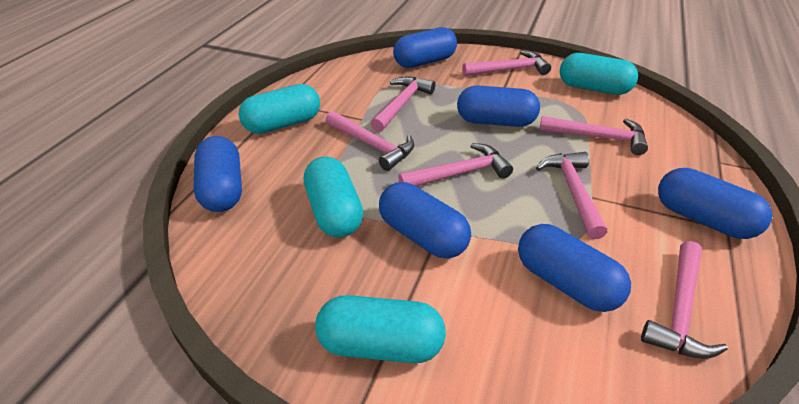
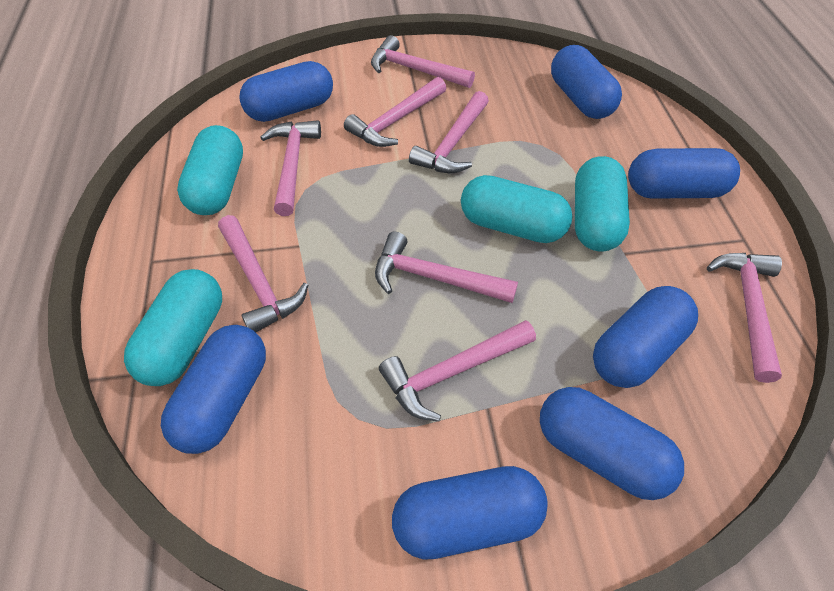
blue capsule: [194,136,242,212] [379,182,471,259] [393,27,457,68] [457,85,540,127] [518,224,631,312] [658,168,772,239] = 6 -> [161,325,266,454] [239,61,333,122] [392,466,548,560] [540,387,684,500] [551,45,622,119] [593,286,698,388] [628,148,740,199] = 7
pink hammer: [326,111,414,171] [371,77,435,132] [398,143,513,186] [462,50,551,76] [536,152,607,239] [539,116,648,155] [641,241,728,359] = 7 -> [218,215,308,332] [260,120,321,216] [344,77,446,147] [371,35,475,88] [375,232,518,303] [379,320,536,422] [409,91,489,173] [707,253,782,383] = 8

